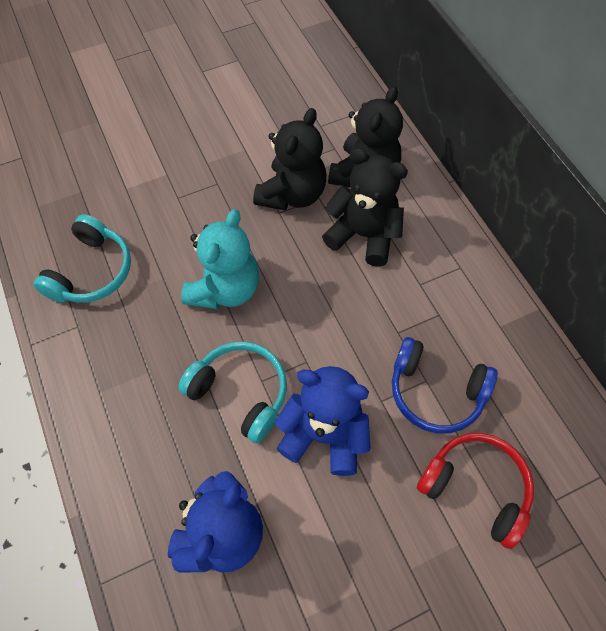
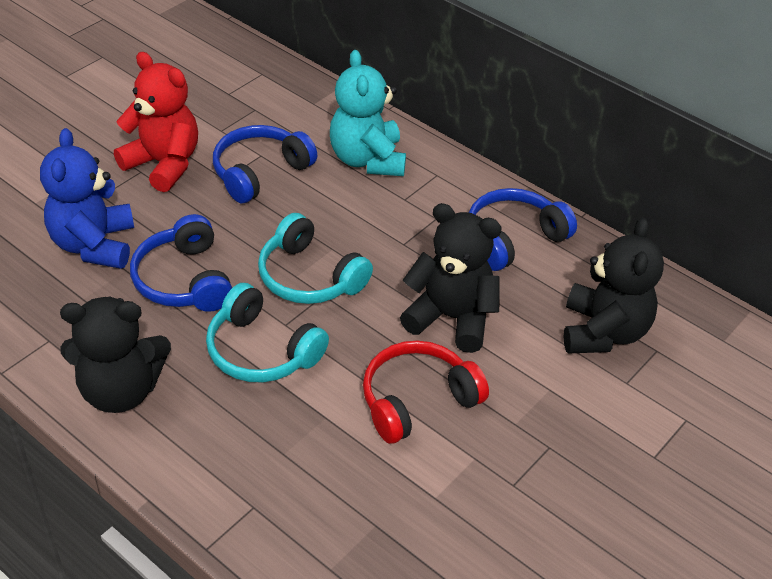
blue headphones: [392,337,498,434] = 1 -> [130,214,232,312] [213,125,317,203] [469,188,577,271] = 3
blue teddy bear: [168,471,263,573] [275,366,370,476] = 2 -> [40,128,134,269] = 1
red teddy bear: none = 0 -> [114,52,198,192] = 1

